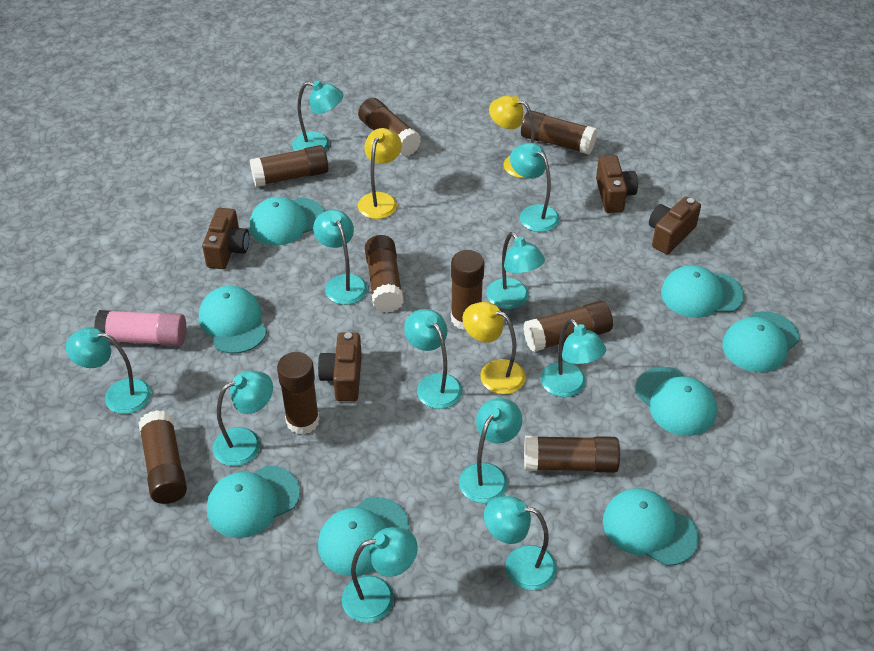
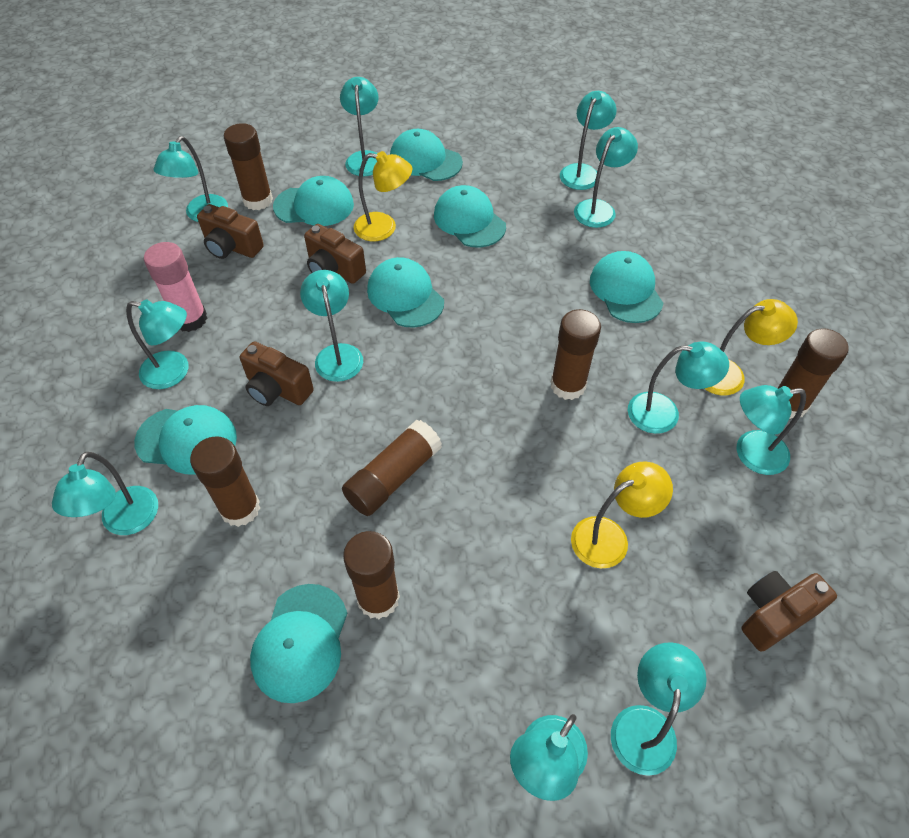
brown glue stick: [138,410,187,504] [250,145,328,187] [277,352,320,435] [358,98,421,156] [365,235,404,313] [451,250,485,330] [521,110,597,155] [523,301,613,352] [524,436,620,473] = 9 -> [190,436,260,527] [224,123,273,210] [342,420,442,516] [343,531,400,619] [551,309,601,400] [778,328,849,419] = 6
turquoise cap: [199,286,267,354] [207,465,300,538] [250,197,325,245] [318,497,409,576] [603,488,699,566] [635,367,717,436] [661,265,744,318] [722,311,800,373] = 8 -> [134,405,237,474] [250,584,348,703] [273,176,354,226] [367,257,444,328] [390,129,463,181] [434,185,506,248] [590,251,664,323] = 7

